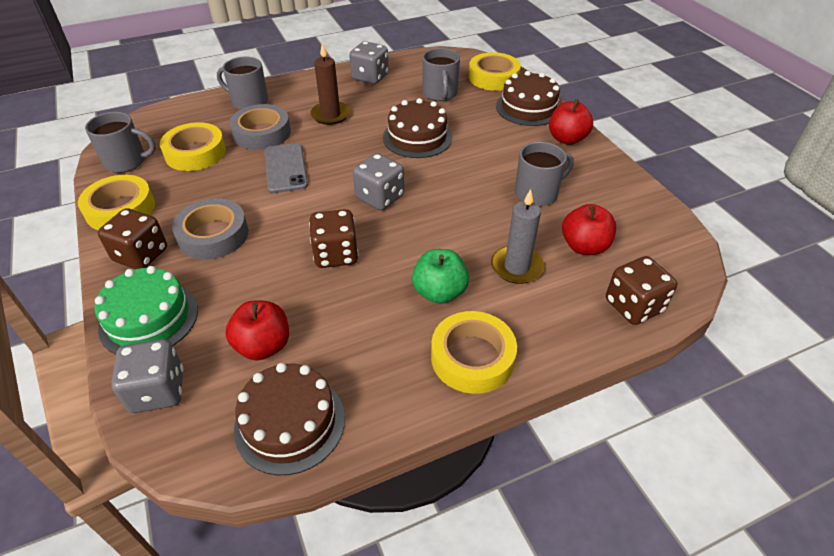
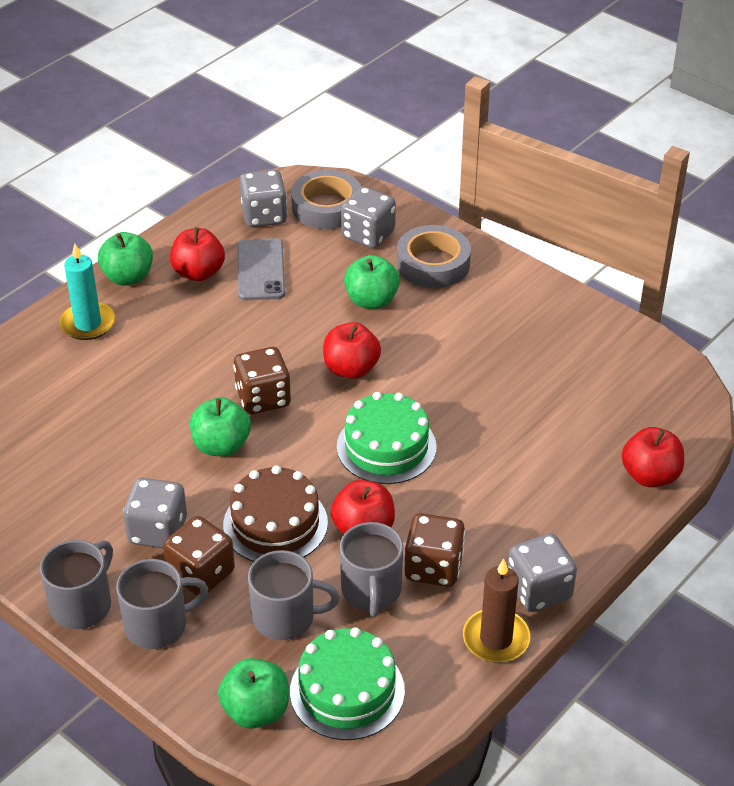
brown cake: [234,363,345,475] [383,98,452,158] [496,71,560,126] = 3 -> [223,465,328,562] = 1
green apple: [412,249,469,304] = 1 -> [98,232,153,285] [190,397,251,456] [218,658,289,729] [344,255,400,309] = 4
green cake: [95,266,198,355] = 1 -> [290,627,405,740] [337,392,437,484] = 2
grey candle: [491,189,544,284] = 1 -> none = 0
grey dice: [111,339,183,413] [349,41,389,84] [353,153,404,210] = 3 -> [123,478,187,548] [239,170,287,227] [341,186,396,249] [507,533,577,612] = 4
red apple: [225,301,289,361] [549,99,593,145] [562,204,616,255] = 3 -> [170,227,225,281] [323,322,381,379] [331,480,395,534] [622,427,684,487] = 4
turquoise candle: none = 0 -> [59,244,115,340] = 1
yellow tape: [78,175,155,230] [160,122,226,171] [431,311,517,394] [469,52,521,91] = 4 -> none = 0

